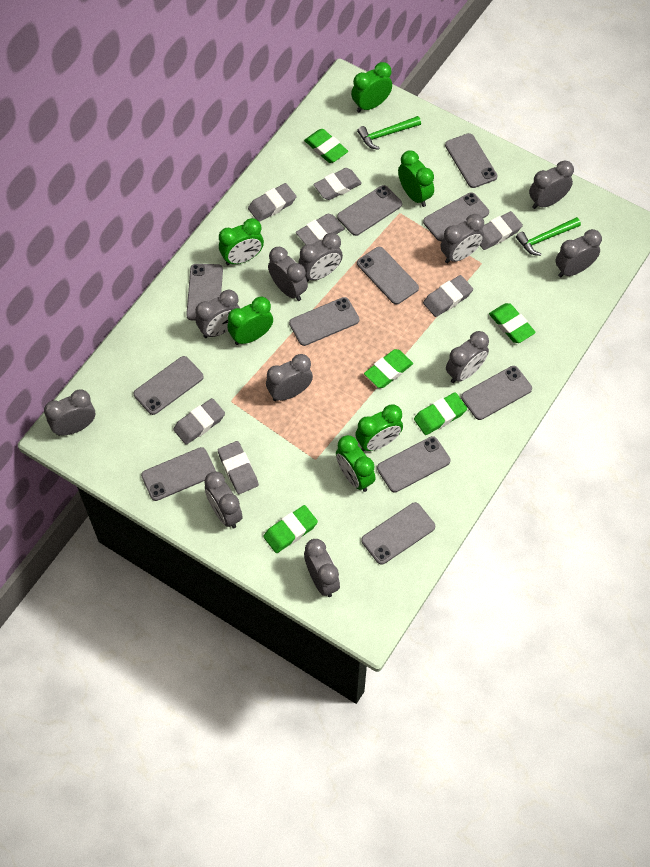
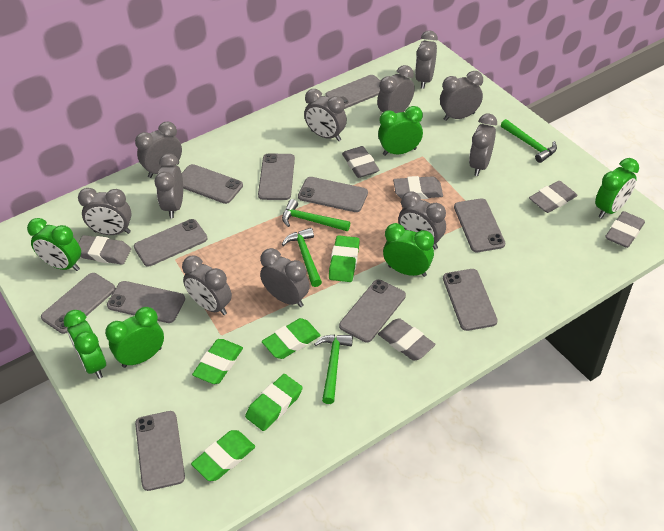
green hammer: [357,116,421,150] [516,217,581,256] = 2 -> [282,199,350,231] [282,228,322,287] [314,334,353,404] [501,119,557,163] = 4
grey eraser: [173,398,225,445] [218,441,259,494] [248,183,297,222] [296,214,345,245] [313,168,362,200] [423,275,473,317] [480,211,523,250] = 7 -> [78,235,131,265] [342,146,379,178] [378,318,436,360] [393,176,443,199] [529,181,578,213] [605,211,645,248] = 6

